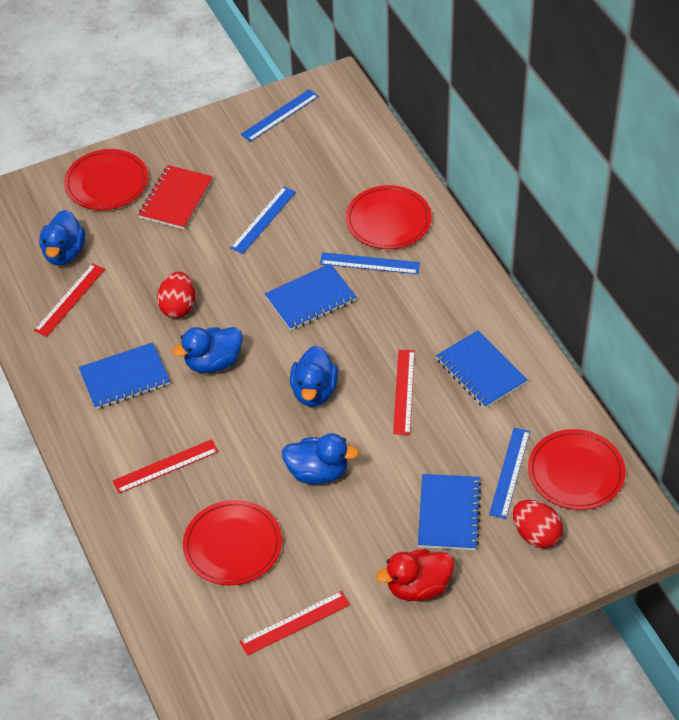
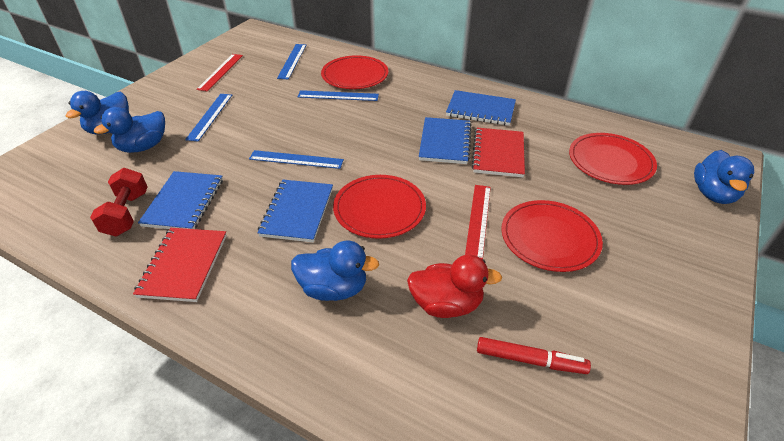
red dumbbell: none = 0 -> [90,168,148,236] = 1
red egg: [157,272,195,318] [513,500,563,548] = 2 -> none = 0
red marker: none = 0 -> [477,337,591,374] = 1
red notebook: [138,165,213,229] = 1 -> [133,228,227,302] [472,128,525,177] = 2
red ruler: [34,263,105,337] [113,439,219,493] [239,591,350,656] [393,350,415,435] = 4 -> [196,54,243,91] [465,185,491,259] = 2

